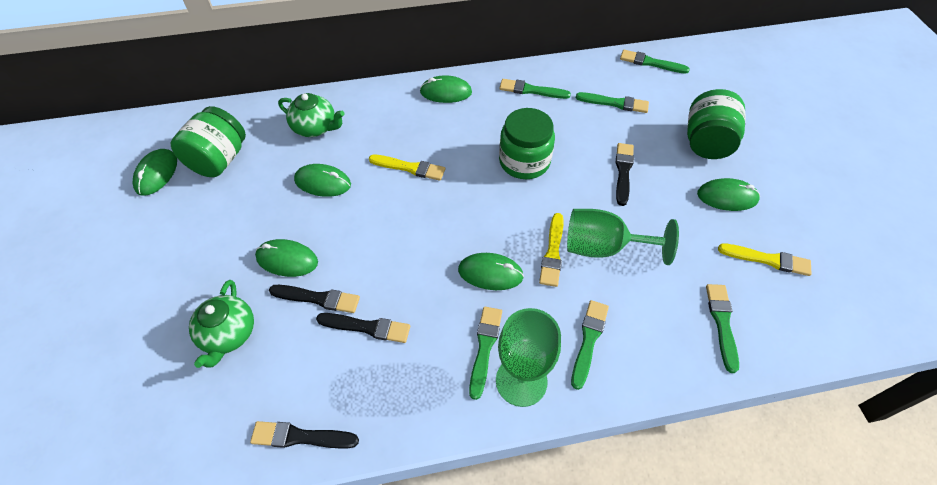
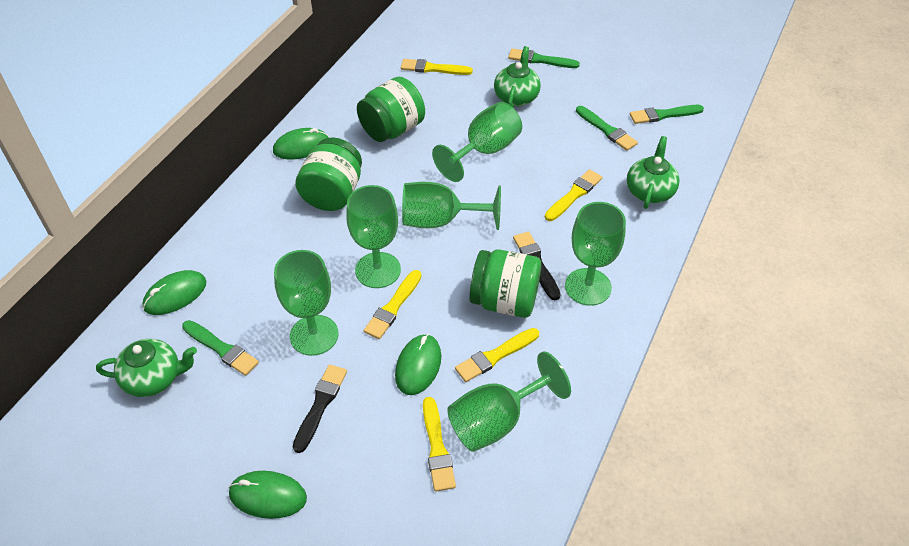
black brush: [250,421,359,448] [269,285,360,313] [316,313,410,343] [616,143,634,206] = 4 -> [293,364,347,453] [513,232,561,300] = 2
green brush: [469,307,502,400] [499,79,571,99] [571,300,609,390] [576,92,649,113] [620,50,690,74] [706,284,739,373] = 6 -> [182,320,259,376] [508,48,580,68] [576,106,638,151] [630,105,704,124] = 4
green goblet: [496,308,561,407] [567,209,679,265] = 2 -> [274,250,338,356] [346,185,401,288] [402,182,501,230] [432,102,522,182] [447,352,571,452] [565,202,626,306] = 6
green mouse: [133,149,177,195] [255,239,318,277] [294,164,351,197] [420,75,472,103] [458,253,524,290] [697,178,760,211] = 6 -> [142,270,206,315] [229,471,307,519] [273,128,329,160] [395,334,441,395] = 4
green teapot: [189,280,254,368] [278,93,345,137] = 2 -> [96,339,197,397] [494,46,541,107] [627,136,679,209] = 3
yellow brush: [369,155,445,181] [539,213,564,287] [718,243,812,276] = 3 -> [364,270,422,339] [401,59,473,75] [423,397,456,491] [455,328,539,382] [545,169,602,221] = 5

